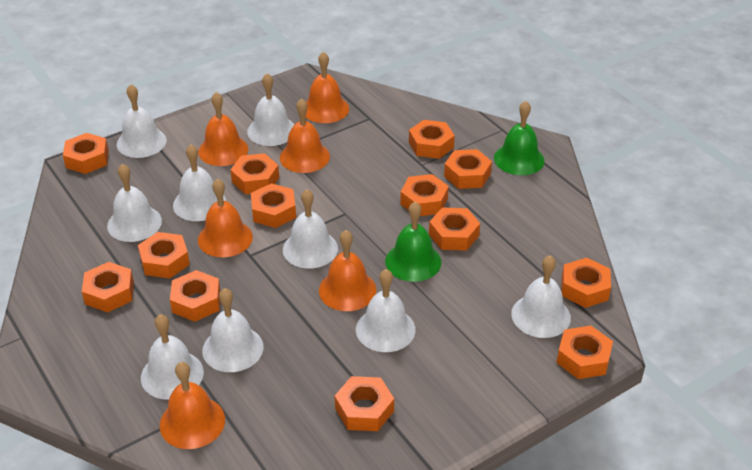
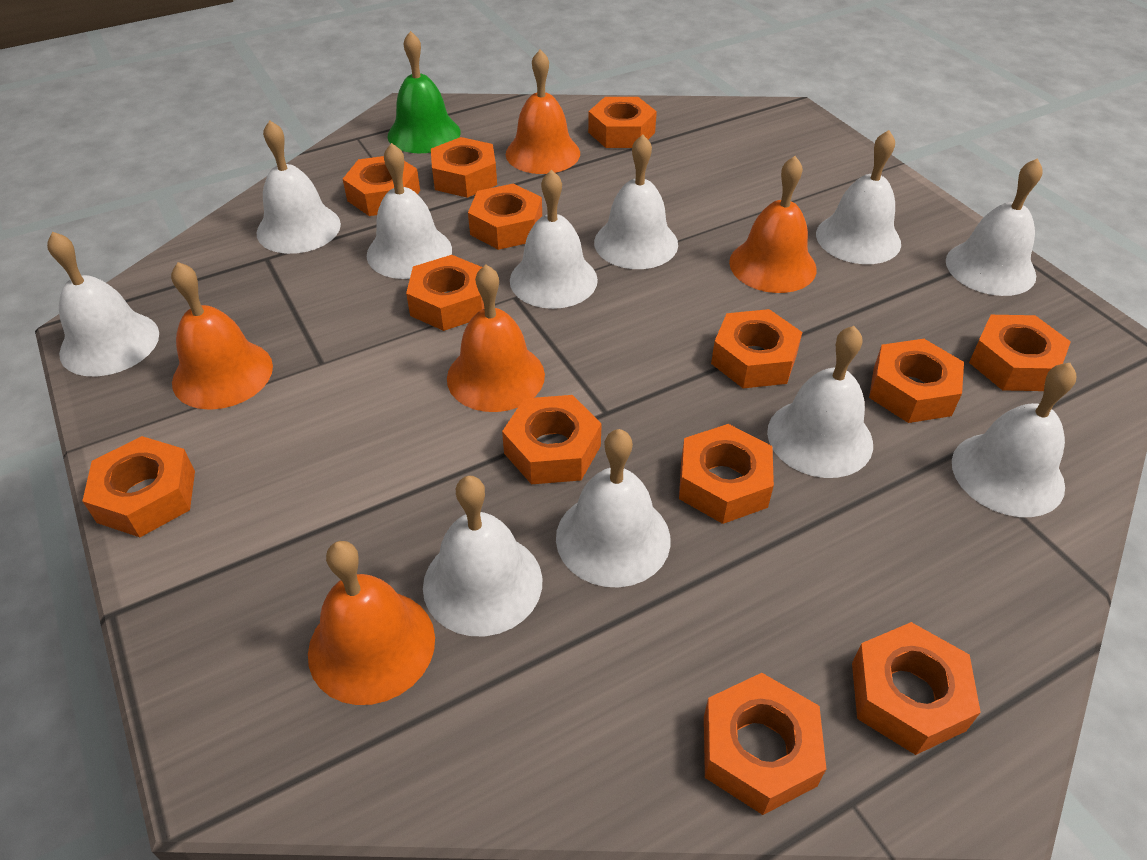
green bell: [385,202,441,282] [494,101,545,175] = 2 -> [388,31,461,153] = 1
orange bell: [160,362,225,449] [198,92,248,166] [198,178,253,257] [280,98,330,173] [305,52,349,123] [319,230,376,311] = 6 -> [171,262,273,410] [308,541,435,705] [447,265,545,412] [506,50,580,174] [729,156,817,293] = 5
white bell: [107,164,162,242] [117,84,167,158] [141,314,204,400] [173,144,226,221] [202,288,264,372] [247,73,294,146] [283,189,338,269] [356,269,416,352] [511,255,571,338] = 9 -> [47,232,159,376] [256,120,341,254] [367,143,452,279] [423,476,542,636] [510,170,598,309] [556,429,671,587] [594,135,678,269] [767,326,873,478] [816,130,901,264] [946,158,1043,296] [952,363,1076,517] = 11

